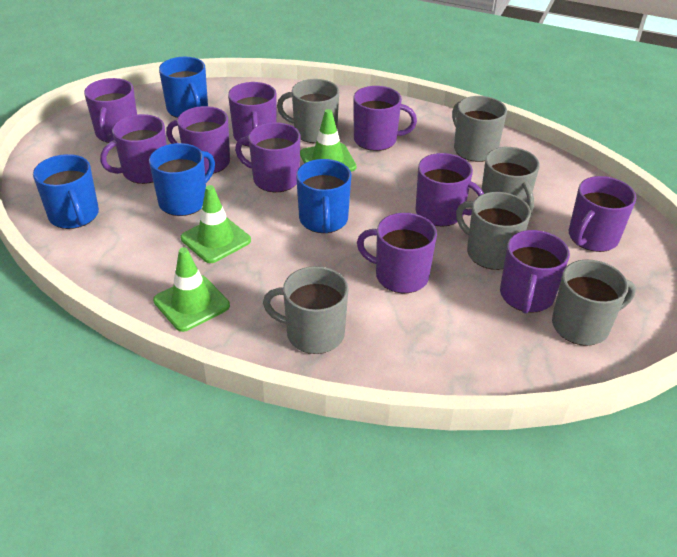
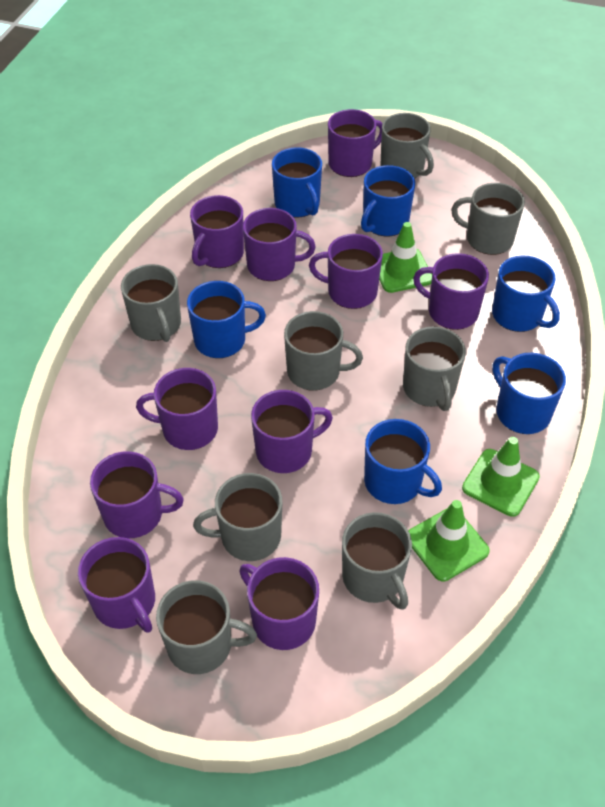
blue mug: [33,154,99,229] [149,143,215,216] [159,57,208,118] [296,159,351,233] = 4 -> [187,281,266,358] [272,147,322,218] [361,165,415,236] [364,419,442,504] [492,256,560,332] [493,353,566,434] = 6
grey mug: [263,266,349,354] [277,79,339,143] [452,96,507,162] [456,192,531,270] [482,147,540,213] [552,260,636,346] = 6 -> [121,264,181,342] [156,580,257,674] [193,473,282,561] [284,311,363,391] [342,512,412,610] [380,113,434,179] [403,326,466,411] [451,183,525,255] = 8

